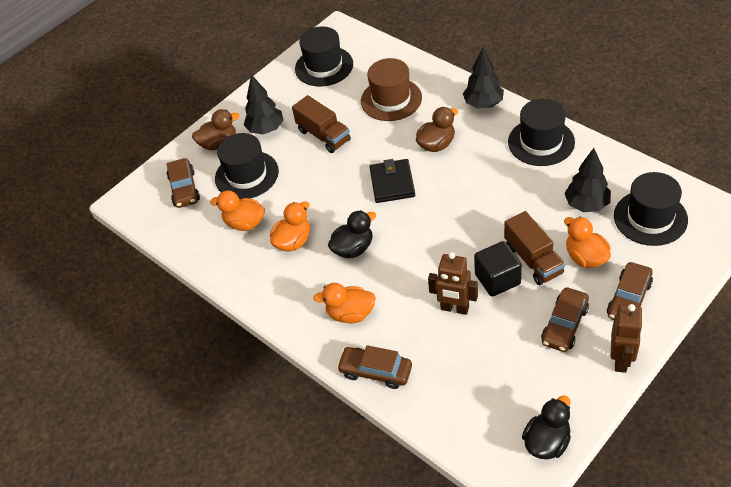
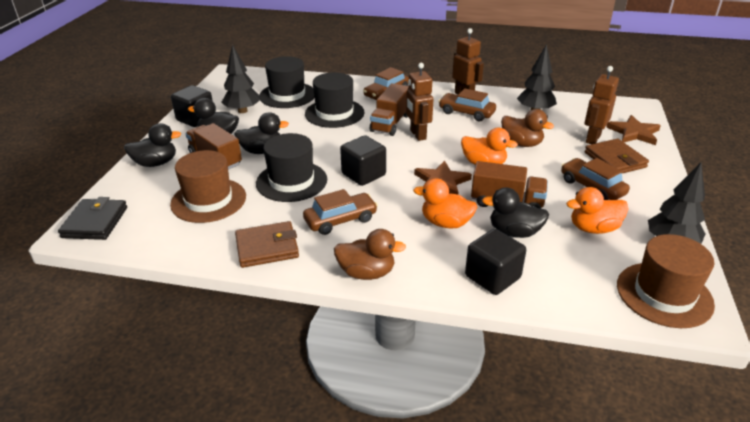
black cube: [474,241,522,297] = 1 -> [171,85,213,127] [340,135,386,186] [465,229,526,295] = 3
black duck: [328,210,376,258] [522,395,571,459] = 2 -> [124,123,181,167] [188,98,239,134] [234,112,289,154] [482,187,549,238] = 4
black hat: [215,133,279,199] [295,26,353,86] [508,99,575,166] [614,172,688,246] = 4 -> [256,133,327,202] [259,56,315,108] [305,72,364,128] = 3
brown hat: [361,58,422,121] = 1 -> [170,150,246,223] [617,234,715,328] = 2
brown robot: [428,252,478,315] [611,304,643,373] = 2 -> [406,63,433,141] [452,28,484,95] [585,66,619,144] = 3
brown star: none = 0 -> [414,161,472,195] [606,115,661,145] = 2
brown truck: [292,95,351,153] [504,211,565,285] = 2 -> [185,123,242,170] [370,83,409,136] [471,161,548,209] = 3
brown wallet: none = 0 -> [235,221,299,268] [585,139,649,173] = 2
orange duck: [210,191,265,231] [270,201,310,252] [313,283,376,323] [564,217,611,268] = 4 -> [413,178,478,228] [461,128,518,165] [566,187,629,234] = 3

